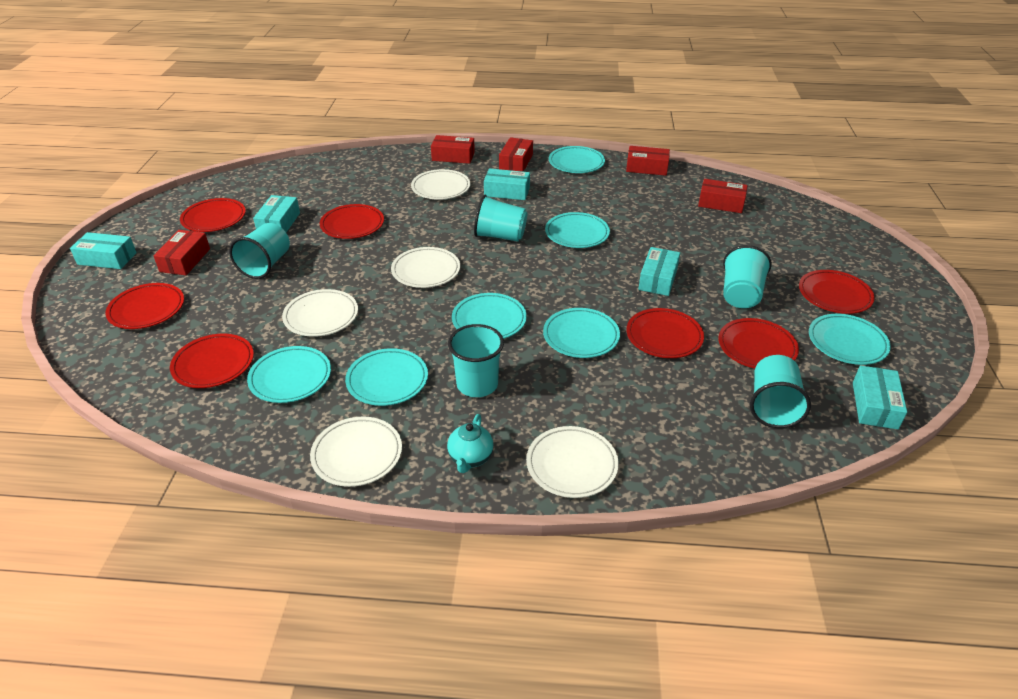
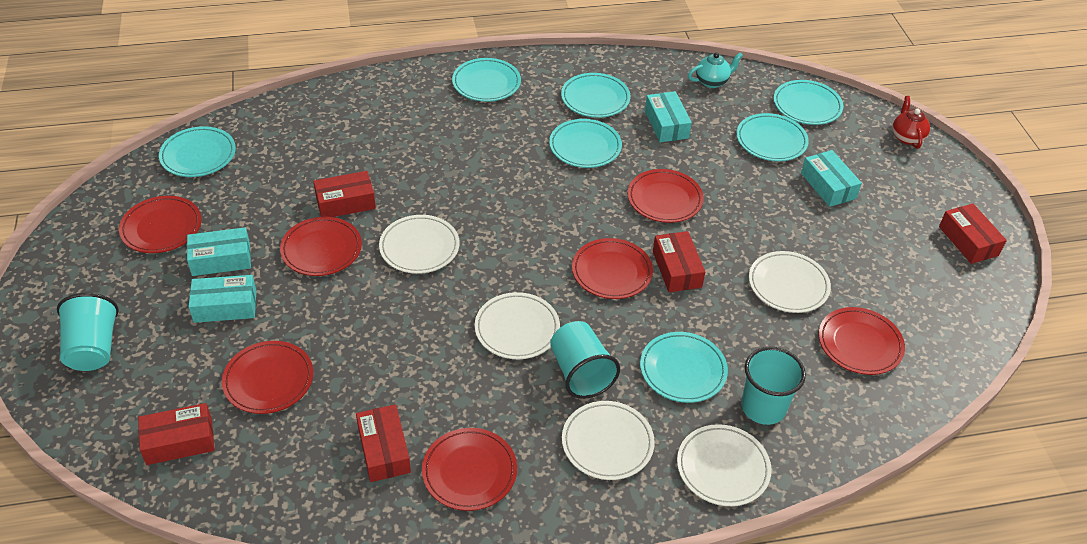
red teapot: none = 0 -> [892,96,930,149] = 1
turquoise box: [70,232,137,269] [253,195,300,232] [484,168,530,200] [638,247,680,296] [853,366,907,429] = 5 -> [187,227,251,276] [188,275,257,323] [645,91,692,142] [801,150,862,207] = 4
turquoise cup: [229,223,290,279] [448,324,504,397] [474,195,527,242] [723,245,772,308] [750,355,811,428] = 5 -> [57,293,119,371] [550,321,620,399] [741,347,806,425] = 3

